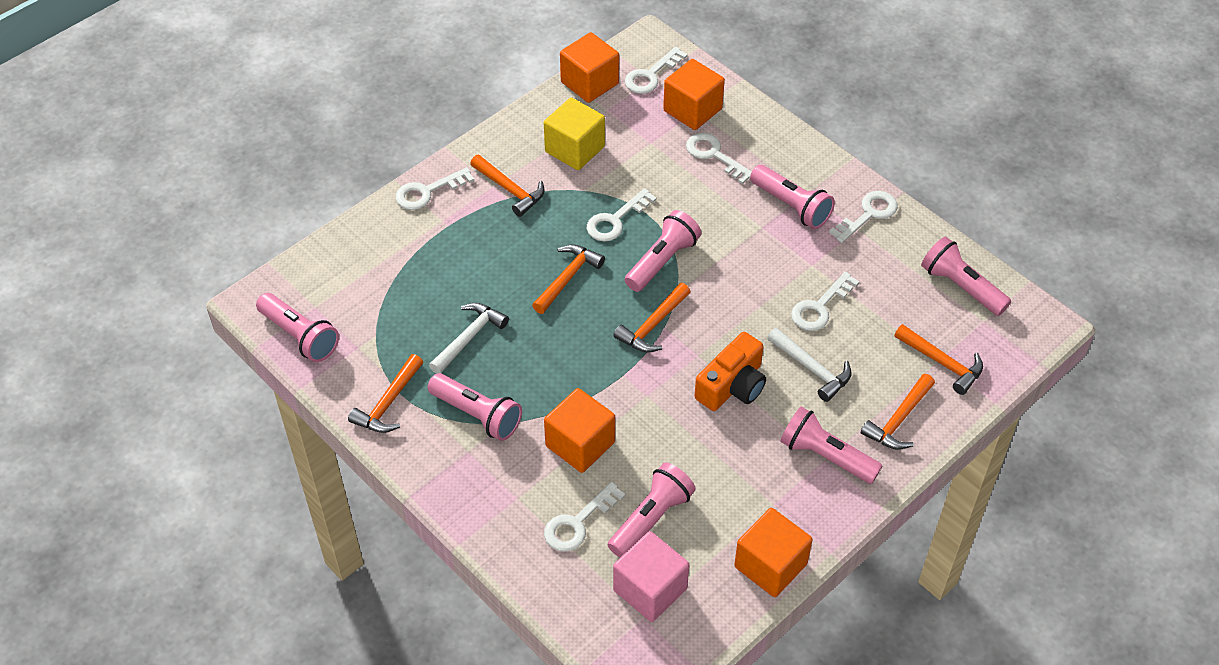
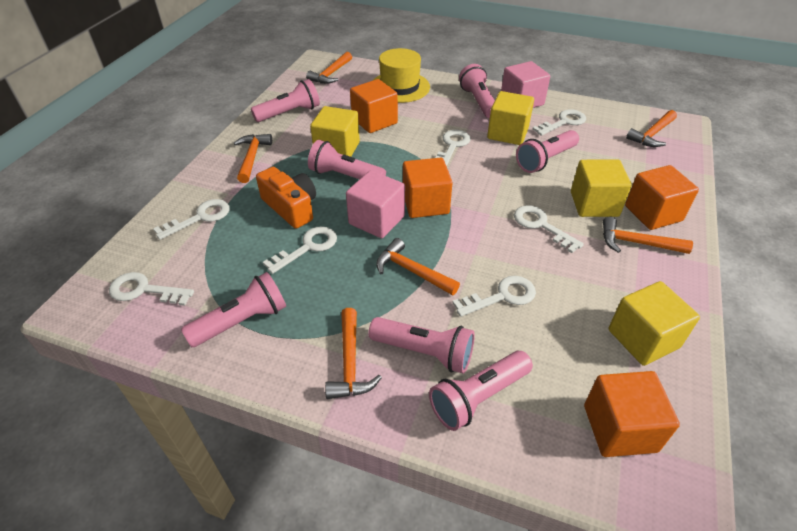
pink cube: [613,531,689,622] = 1 -> [346,170,405,238] [501,61,550,108] = 2
white hammer: [429,303,509,374] [767,328,851,402] = 2 -> none = 0
yellow cube: [544,98,605,170] = 1 -> [310,106,360,157] [487,91,534,145] [571,160,632,217] [608,281,700,366] = 4
yellow hat: none = 0 -> [372,48,430,103] = 1

